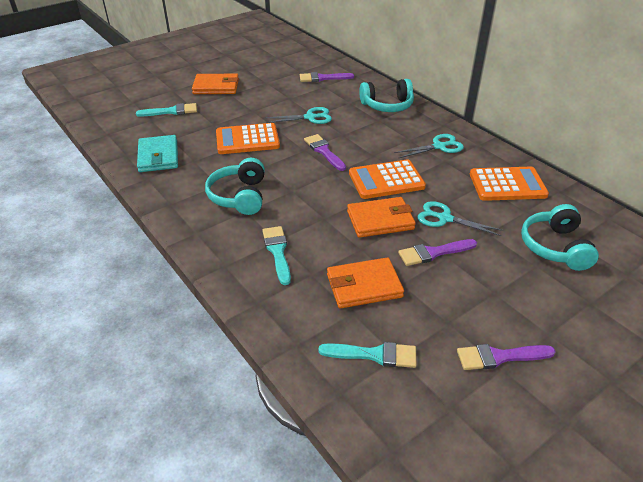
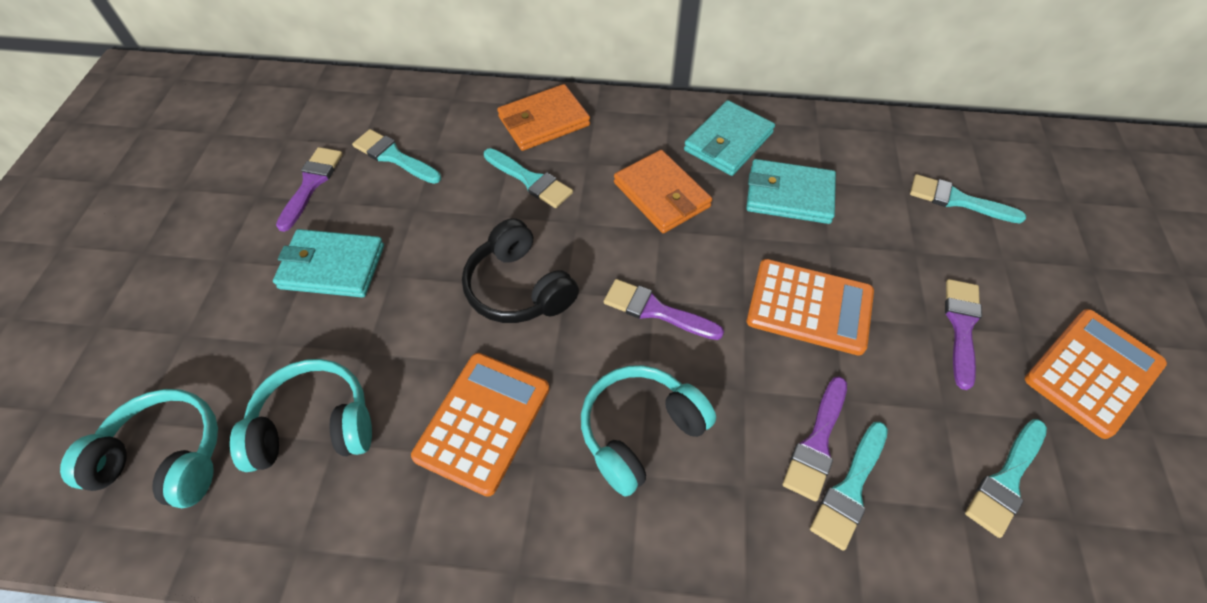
black headphones: none = 0 -> [462,218,579,323] = 1
orange wallet: [192,74,239,94] [327,257,404,309] [347,197,416,238] = 3 -> [497,84,590,151] [614,150,712,233] = 2
turquoise brush: [136,103,197,117] [262,226,291,285] [319,342,417,368] = 3 -> [352,129,441,184] [484,148,573,208] [810,422,888,551] [910,174,1026,223] [965,419,1047,538] = 5
turquoise scissors: [265,107,332,124] [394,134,464,158] [417,201,503,236] = 3 -> none = 0
turquoise wallet: [137,135,178,172] = 1 -> [273,229,384,298] [684,100,775,176] [746,159,836,224] = 3

